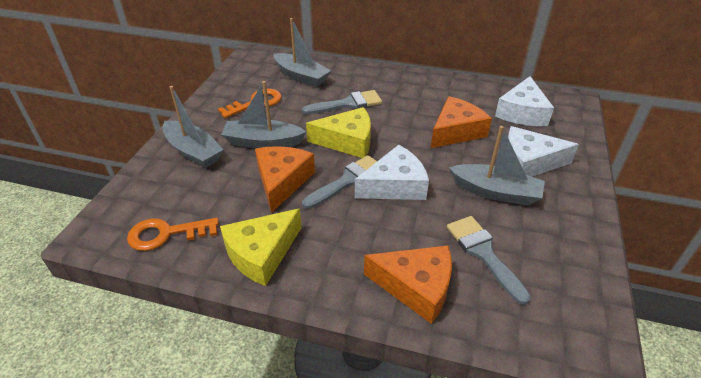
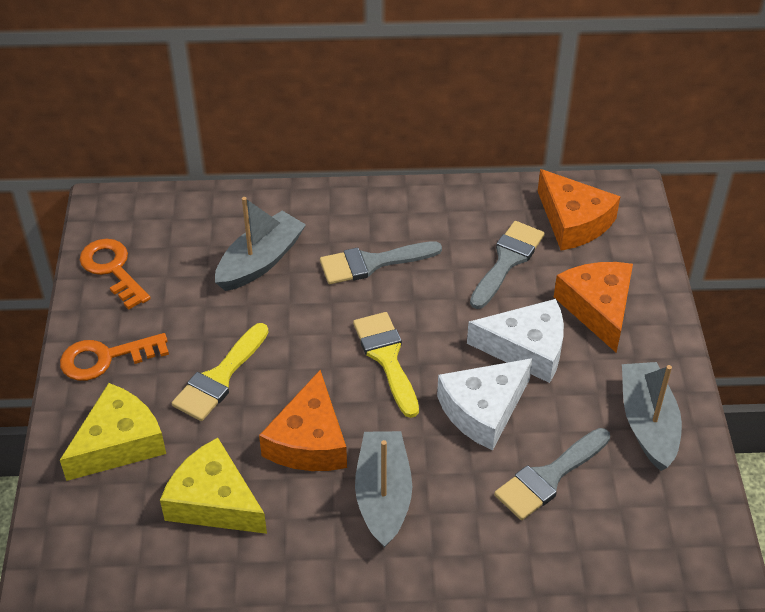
grey boat: [163,86,224,168] [221,81,306,148] [273,18,331,87] [449,126,545,206] = 4 -> [215,197,306,291] [355,431,412,548] [622,362,682,471] = 3
white cheese: [355,145,429,200] [495,76,554,126] [508,126,579,177] = 3 -> [437,358,533,450] [467,299,564,383] = 2
yellow brush: none = 0 -> [172,323,268,421] [353,312,419,418] = 2

